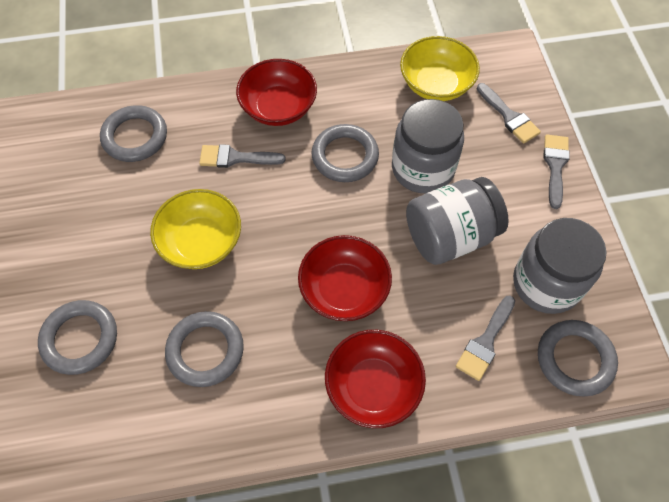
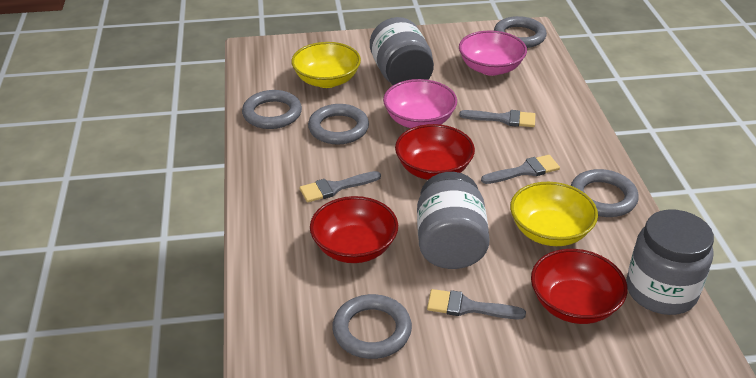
pink bowl: none = 0 -> [383,79,457,128] [459,31,527,76] = 2

